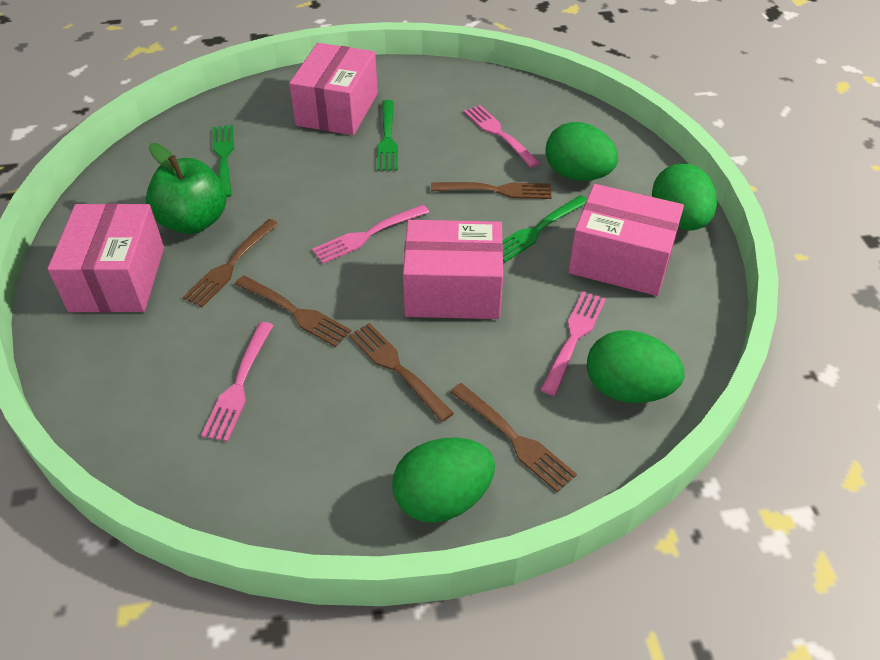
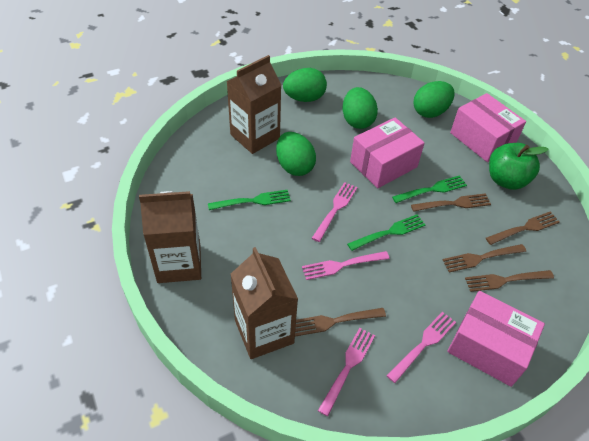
brown carton: none = 0 -> [139,191,201,283] [226,55,282,154] [231,247,298,359] = 3
pink box: [48,203,164,312] [289,43,378,135] [403,220,503,319] [568,184,684,296] = 4 -> [350,117,425,188] [447,291,545,387] [450,93,526,162] = 3

